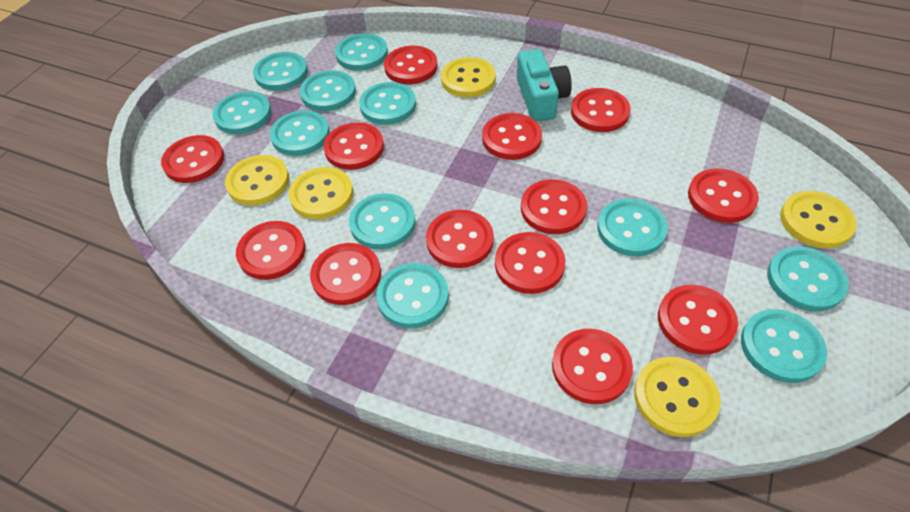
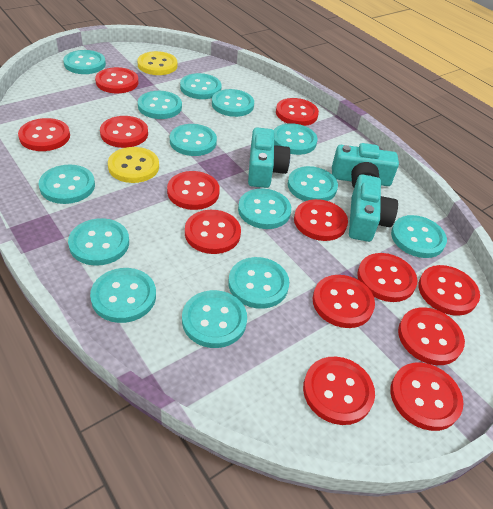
turquoise button: [213,91,271,134] [253,52,308,91] [270,110,330,156] [300,70,356,111] [335,33,388,71] [349,193,416,249] [359,82,416,125] [377,263,449,328] [597,199,668,256] [741,309,827,383] [767,247,849,312] = 11 -> [39,165,95,204] [63,50,106,74] [68,218,129,266] [90,268,156,323] [138,91,182,119] [170,124,217,156] [180,73,222,99] [182,290,247,348] [212,89,254,117] [228,257,289,309] [238,189,291,229] [274,123,317,155] [288,166,338,201] [391,215,447,258] = 14
turquoise camera: [517,49,572,122] = 1 -> [248,127,290,188] [332,143,399,188] [349,174,398,242] = 3
yellow button: [225,155,289,205] [289,167,353,219] [441,57,496,98] [634,357,721,437] [780,191,857,249] = 5 -> [108,147,159,183] [137,51,177,75] = 2

